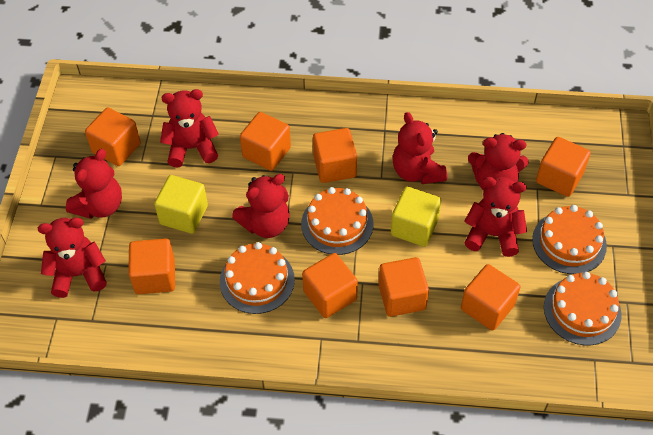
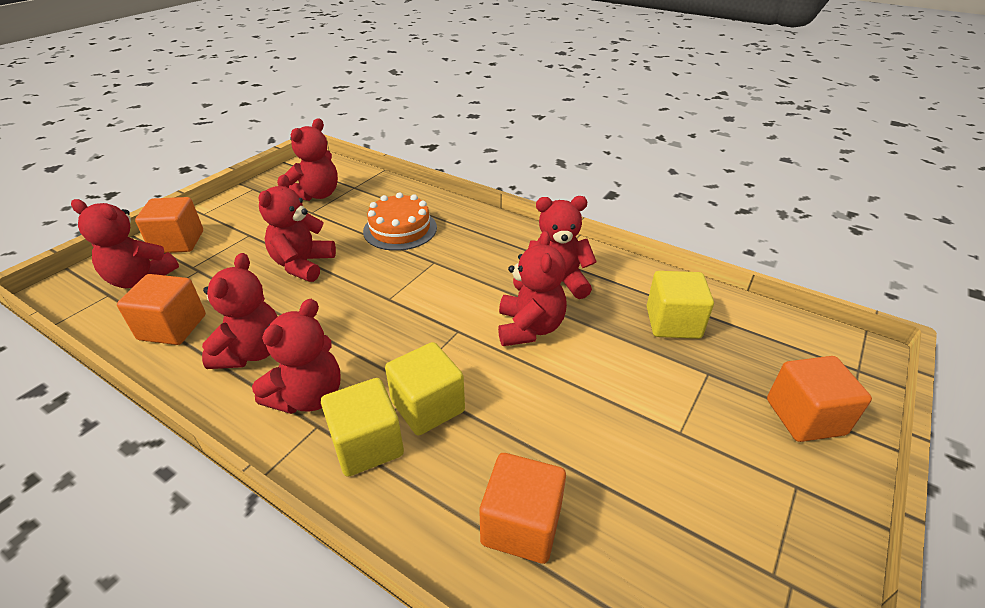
orange cake: [220,242,295,314] [301,187,374,255] [532,205,607,274] [544,272,622,345] = 4 -> [363,192,437,251] = 1
orange cube: [85,108,141,166] [128,238,175,294] [240,112,291,171] [302,253,358,318] [313,128,357,183] [378,257,429,317] [461,264,520,331] [536,137,591,197] = 8 -> [117,274,206,345] [135,197,203,253] [479,453,566,564] [767,356,872,442] = 4
yellow cube: [154,175,208,234] [391,186,441,247] = 2 -> [321,378,404,477] [385,342,465,436] [647,271,714,339] = 3

